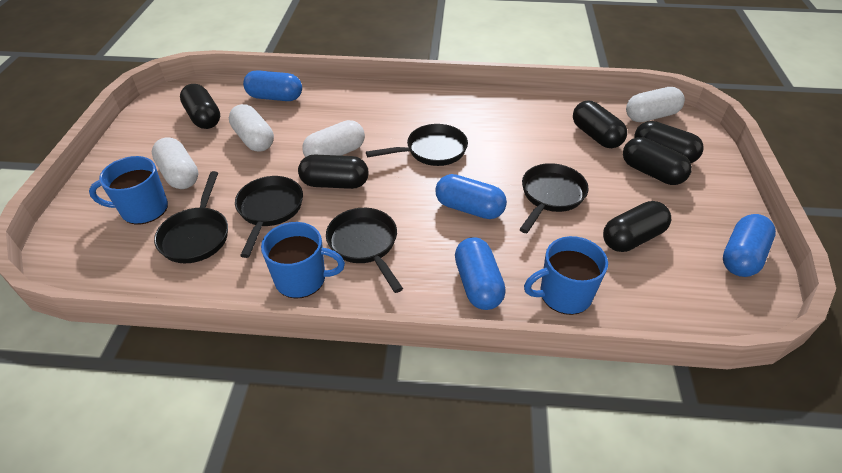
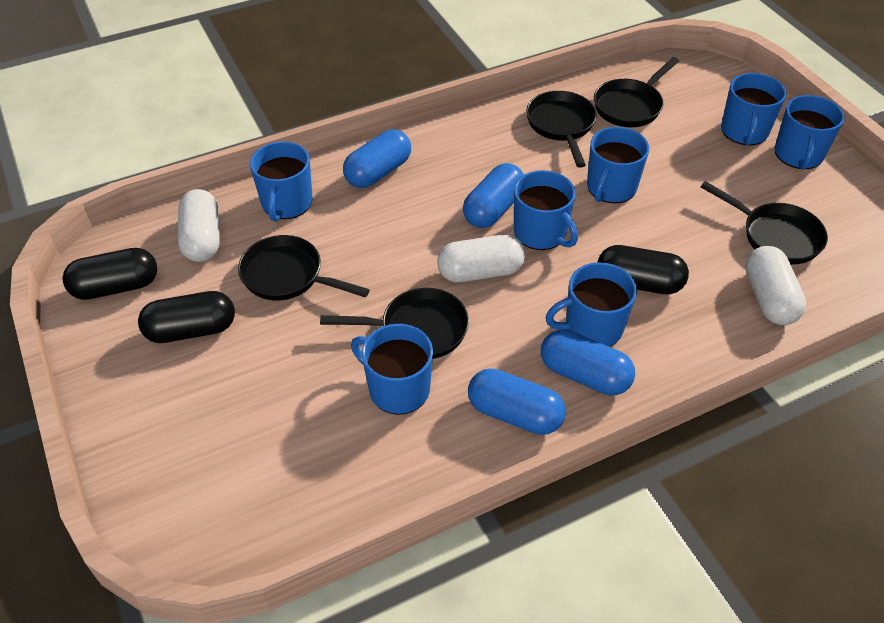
black capsule: [180,84,220,129] [298,155,368,189] [573,101,627,148] [603,201,671,252] [623,137,692,185] [634,121,704,163] = 6 -> [63,248,157,300] [138,291,235,343] [597,245,689,294] = 3
blue mug: [89,156,168,225] [261,222,345,299] [524,236,608,315] = 3 -> [250,142,313,222] [351,324,433,415] [514,170,578,250] [546,262,637,347] [587,127,649,203] [721,73,786,146] [775,95,845,170] = 7
white capsule: [152,137,198,189] [229,104,274,152] [302,120,365,157] [626,87,685,122] = 4 -> [178,189,220,262] [437,235,526,282] [745,246,806,325] = 3

